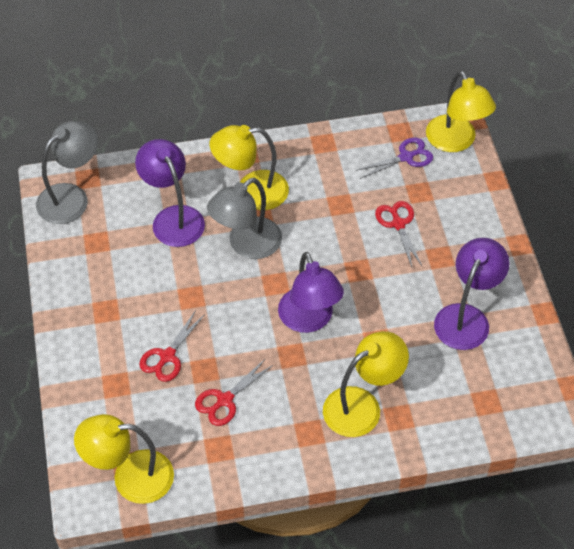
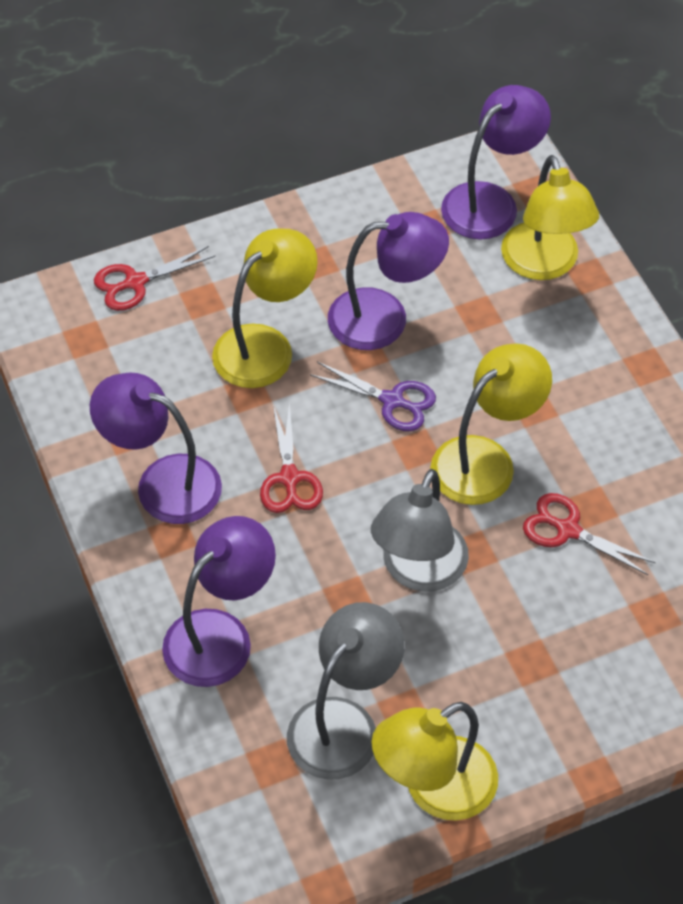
purple lamp: [135,139,205,247] [278,252,344,333] [434,238,510,350] = 3 -> [90,373,222,524] [162,516,276,687] [328,212,449,350] [441,85,551,240] = 4

